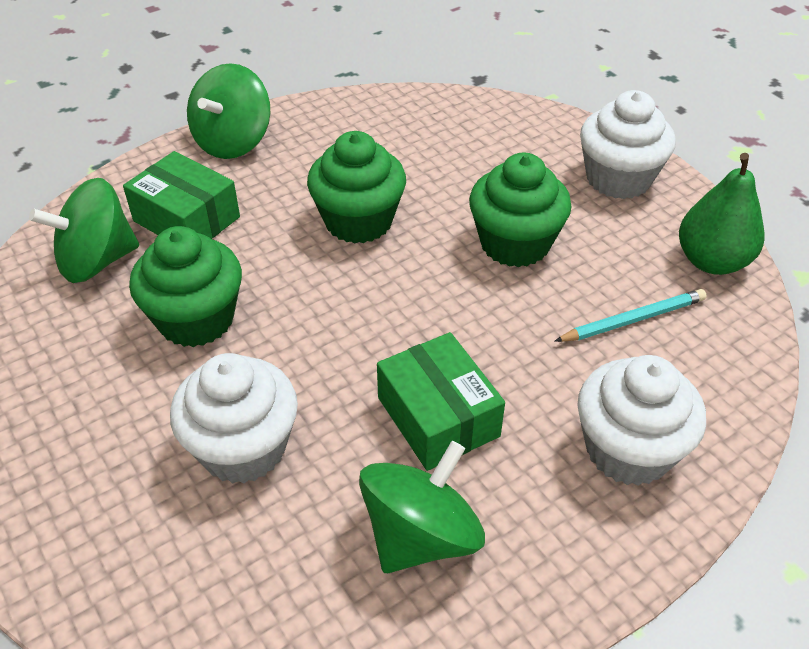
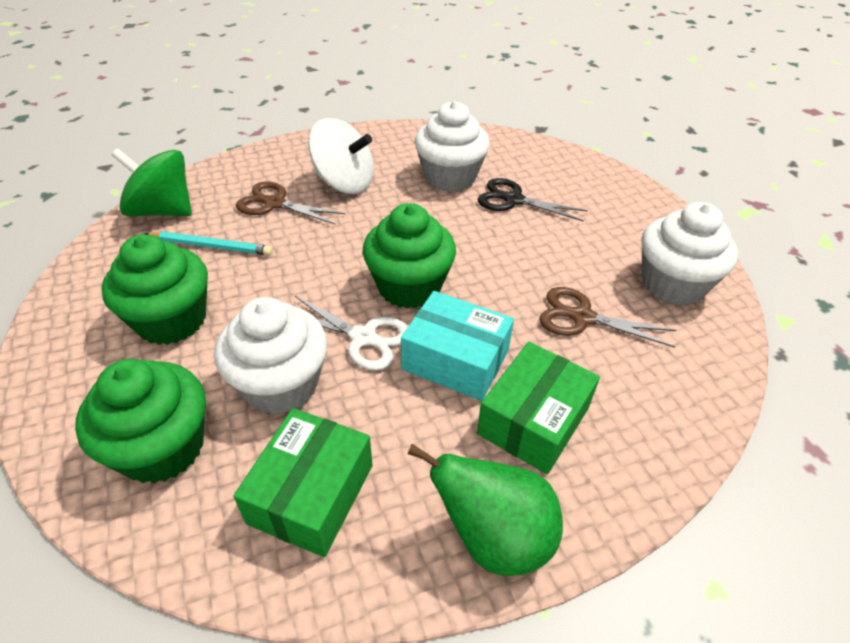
black scissors: none = 0 -> [478,178,588,221] = 1
brown scissors: none = 0 -> [236,181,345,225] [539,287,676,348] = 2
green spinning top: [29,178,139,283] [187,63,270,159] [359,441,485,573] = 3 -> [111,148,192,217] = 1
turquoise box: none = 0 -> [401,291,514,401] = 1
white scissors: none = 0 -> [295,296,408,370] = 1
white spinning top: none = 0 -> [308,118,374,194] = 1

